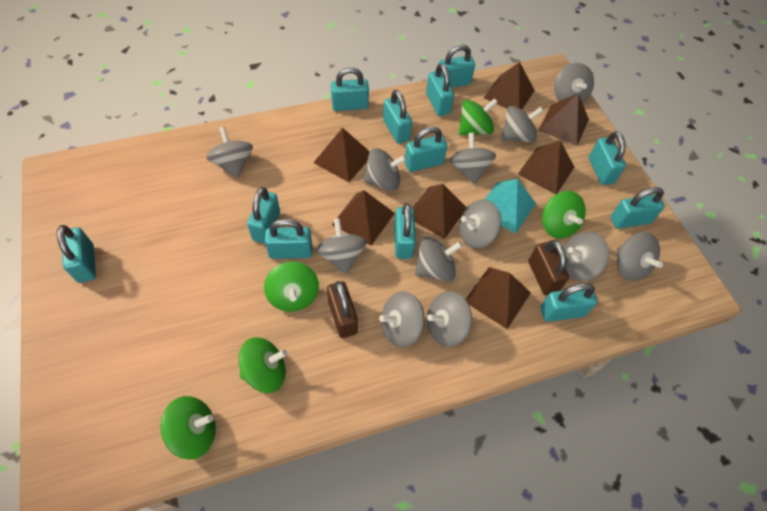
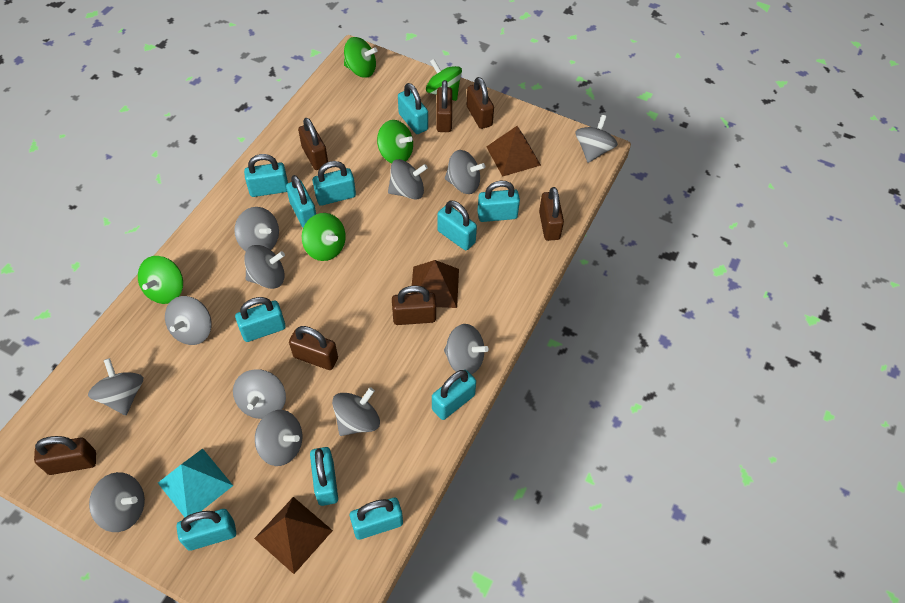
brown padlock: [327,281,358,338] [528,240,569,295] = 2 -> [34,436,96,475] [289,326,338,370] [298,118,328,170] [392,285,436,325] [436,80,452,132] [467,77,494,129] [539,187,564,241] = 7
brown pyramid: [314,128,370,182] [332,190,395,246] [413,184,467,239] [465,267,531,329] [484,62,535,109] [518,141,574,194] [538,94,589,146] = 7 -> [254,497,333,574] [411,260,459,308] [486,126,541,177] = 3
turquoise padlock: [57,225,96,283] [247,187,280,244] [265,219,312,259] [331,67,369,111] [383,90,412,144] [394,203,416,259] [405,126,447,172] [426,63,454,116] [438,45,475,88] [540,283,597,322] [589,131,626,185] [611,187,665,229] = 12 -> [176,509,236,551] [235,297,286,342] [244,154,288,197] [286,175,316,228] [310,447,338,506] [313,161,356,206] [350,498,403,540] [398,83,428,134] [432,370,476,420] [437,200,477,250] [477,181,520,222] = 11

